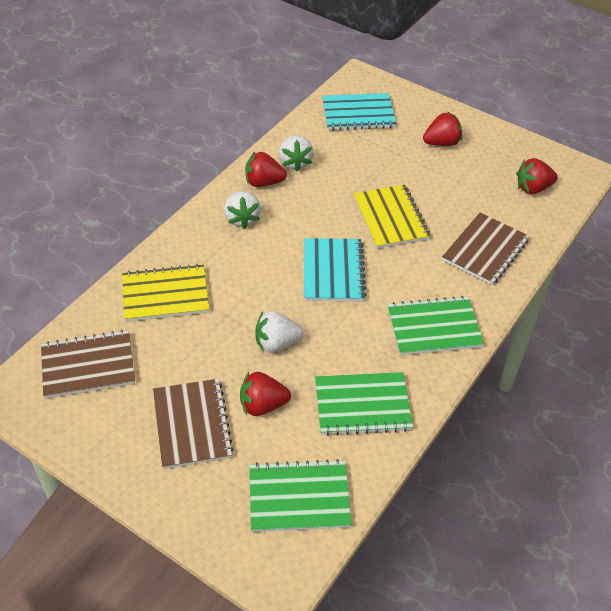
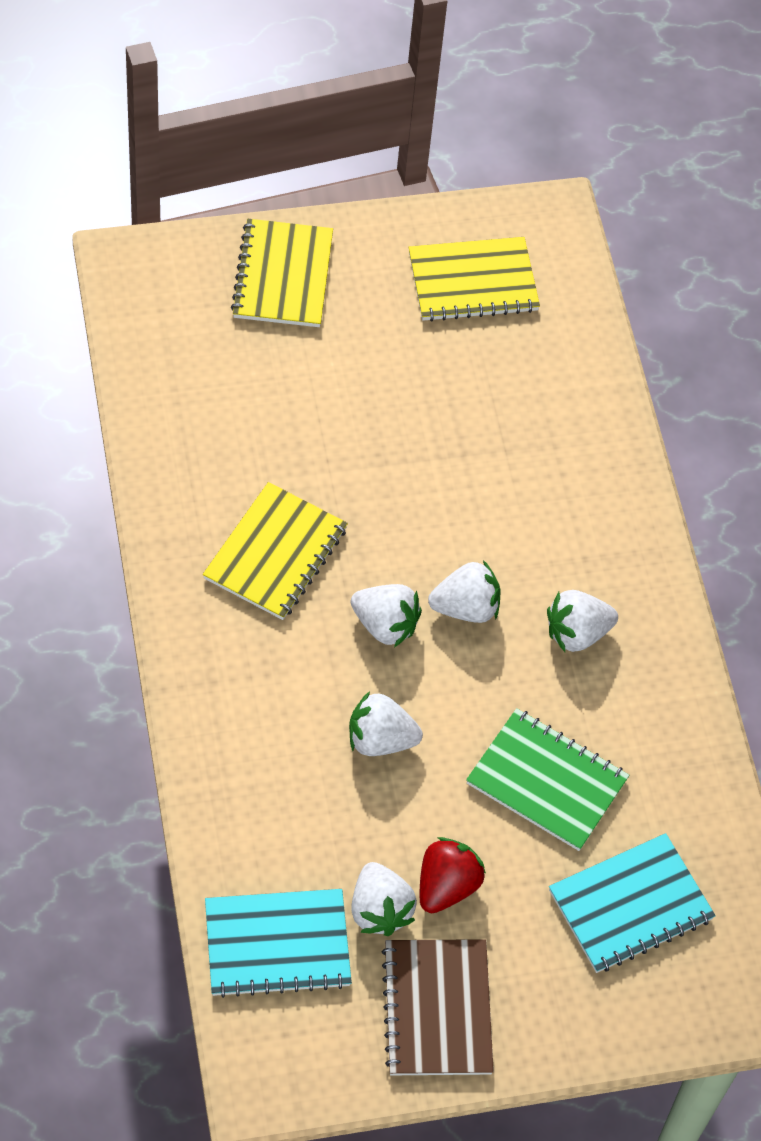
brown notebook: [41,330,135,399] [153,379,234,469] [442,213,530,285] = 3 -> [382,939,494,1075] = 1
green notebook: [249,459,352,532] [315,372,413,436] [387,296,484,355] = 3 -> [466,708,629,851] = 1
red strawberry: [240,372,291,416] [245,152,287,187] [423,112,462,146] [516,158,558,194] = 4 -> [420,837,486,913] = 1
white strawberry: [224,191,261,229] [255,311,304,353] [279,135,314,172] = 3 -> [349,691,423,756] [351,584,422,647] [351,862,417,936] [428,560,501,623] [547,590,618,652] = 5
yellow notebook: [122,264,209,322] [353,185,431,249] = 2 -> [203,482,348,620] [231,219,333,327] [409,237,540,322] = 3

